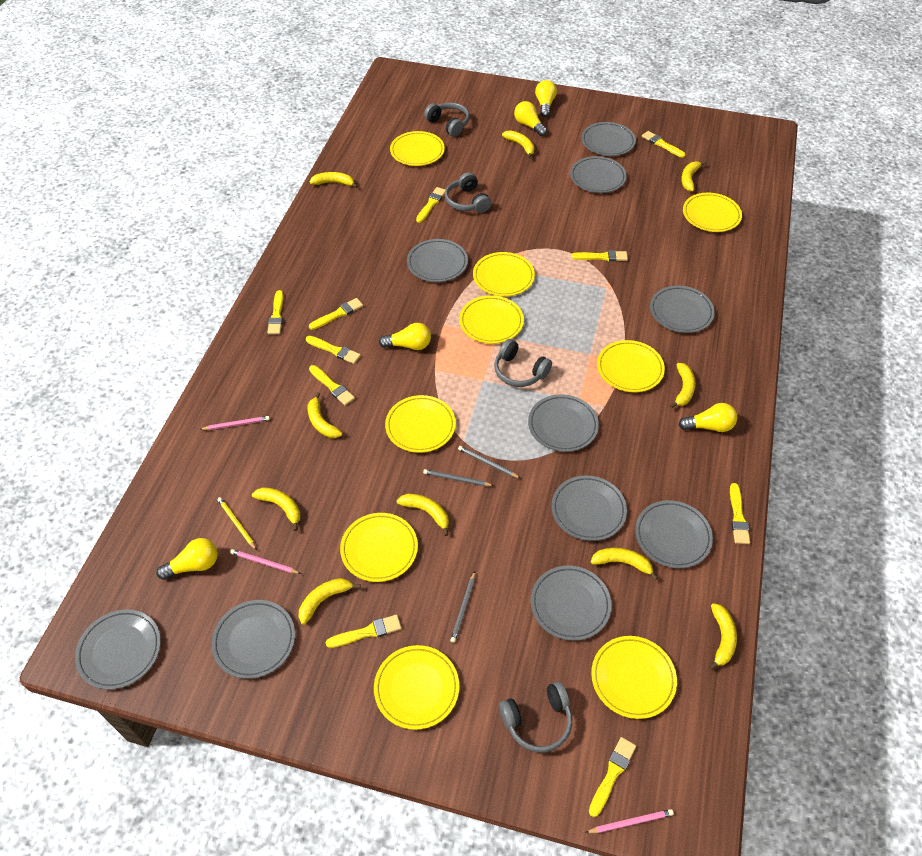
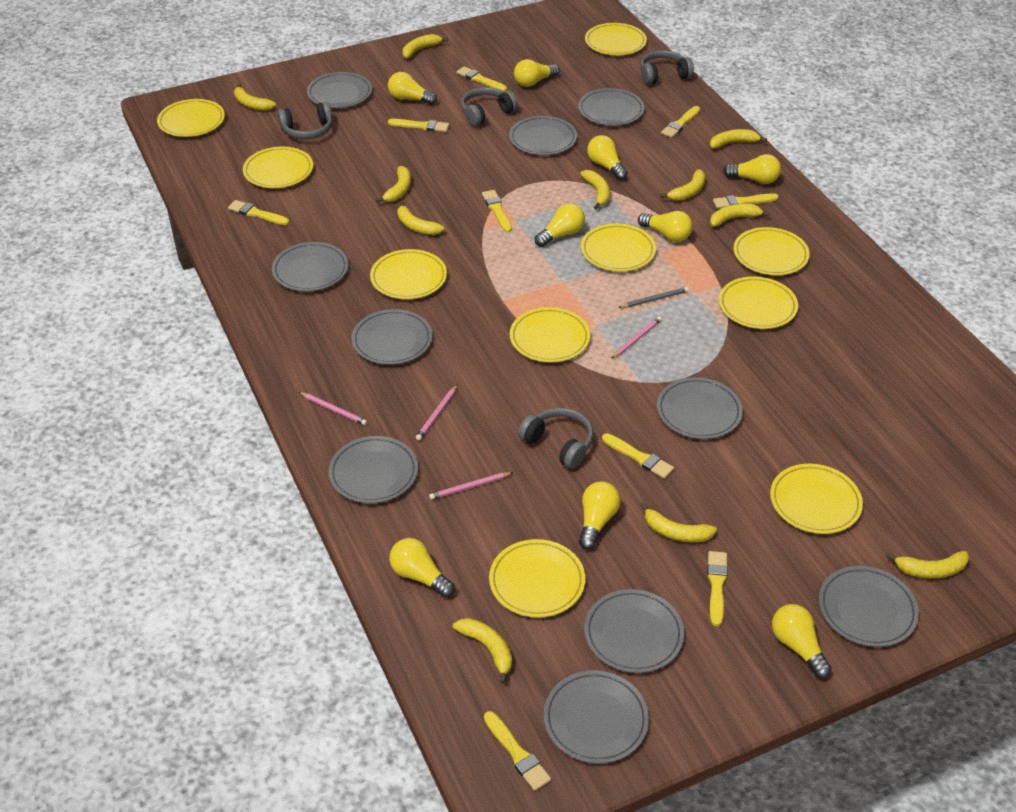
grey pencil: [423,469,494,486] [450,572,475,643] [458,446,520,478] = 3 -> [618,287,689,308] = 1
pink pencil: [199,416,270,430] [230,549,301,574] [585,809,674,833] = 3 -> [299,392,367,425] [416,384,458,440] [429,472,513,500] [611,317,662,359] = 4
yellow banana: [252,487,301,531] [299,578,361,625] [308,392,342,438] [310,172,358,188] [397,494,449,536] [502,130,535,159] [591,548,658,581] [670,363,696,408] [681,161,706,191] [709,603,737,670] = 10 -> [234,83,276,111] [376,166,411,203] [397,201,444,235] [403,34,448,58] [453,618,512,684] [580,170,610,209] [641,503,717,542] [660,169,705,201] [710,129,767,149] [710,204,770,227] [886,551,969,579] = 11
yellow brush: [267,290,284,334] [306,336,361,364] [309,298,363,330] [309,365,355,406] [326,615,402,648] [416,187,445,223] [571,250,628,261] [589,737,636,817] [642,131,686,158] [730,483,750,544] = 10 -> [228,200,289,225] [388,119,449,132] [456,66,507,92] [482,190,512,232] [484,711,551,791] [602,433,674,479] [661,106,700,138] [707,551,728,626] [713,193,779,209] = 9
yellow light bulb: [156,538,218,580] [379,323,431,350] [514,101,547,136] [535,80,557,117] [678,403,737,432] = 5 -> [388,72,437,105] [389,538,455,598] [514,59,560,87] [535,203,585,247] [579,481,620,550] [587,135,628,180] [638,211,693,242] [723,154,781,184] [772,604,832,679] = 9
yellow pencil: [217,497,257,550] = 1 -> none = 0
yellow plate: [340,513,418,582] [374,645,459,730] [385,395,456,453] [390,131,445,166] [459,295,524,344] [473,252,535,296] [591,636,677,719] [597,340,665,392] [683,193,742,232] = 9 -> [157,99,225,137] [243,147,313,188] [370,249,447,299] [489,539,585,618] [510,307,590,363] [581,223,656,272] [585,23,647,55] [719,276,798,329] [733,227,810,275] [770,464,863,534] = 10

